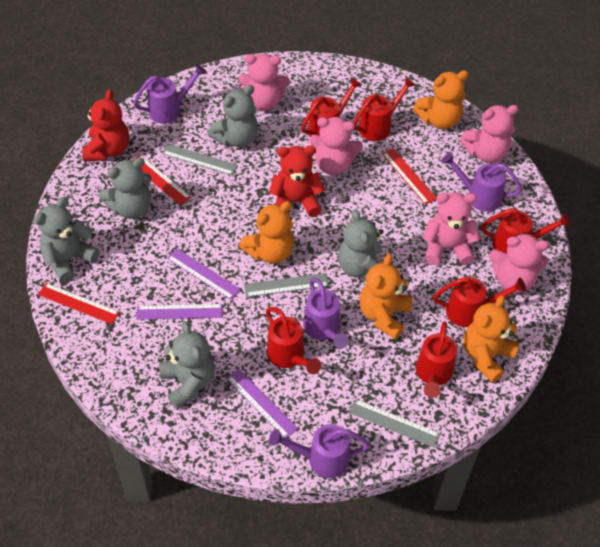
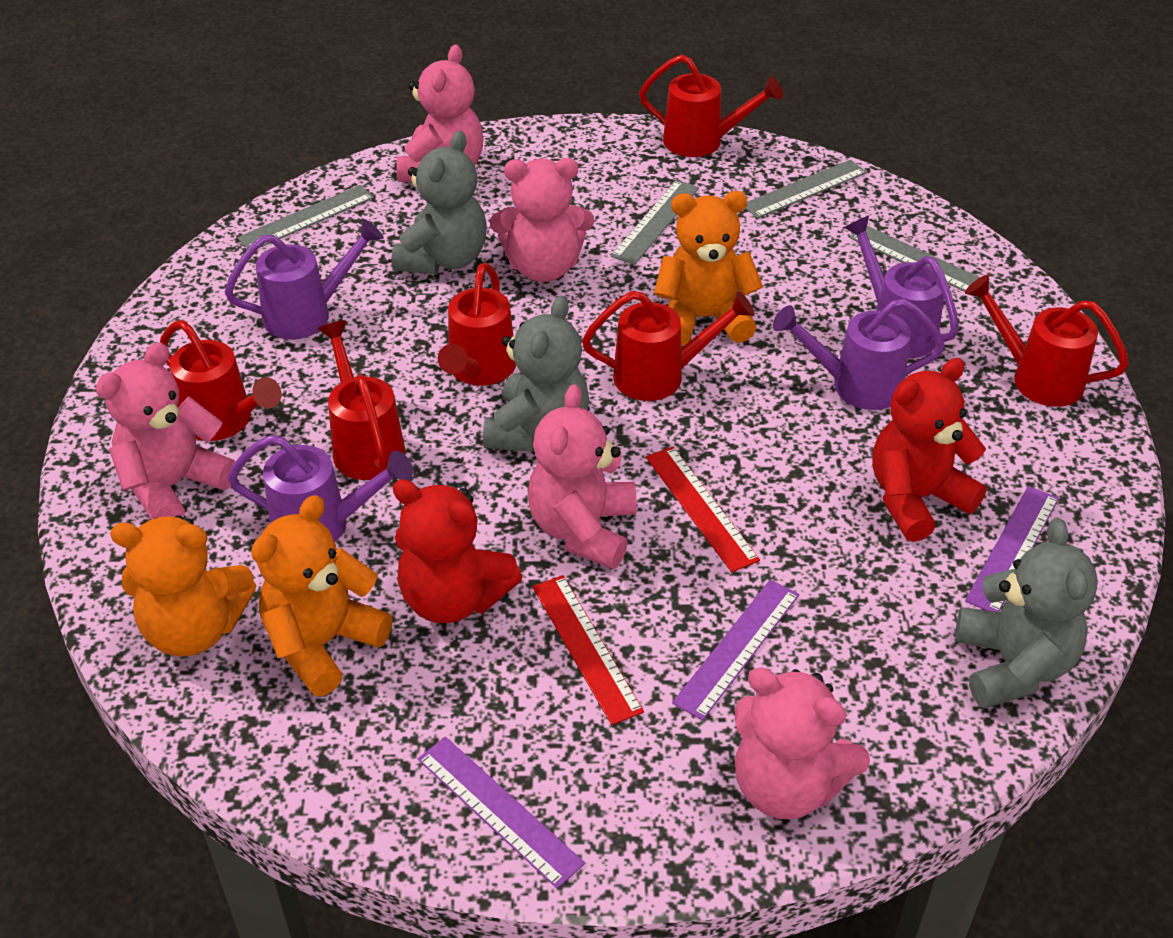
grey ruler: [162,144,238,175] [244,273,329,297] [349,399,440,448] = 3 -> [237,185,374,249] [611,180,699,265] [745,160,867,219] [850,226,991,297] = 4
grey teddy bear: [34,197,99,282] [99,157,152,219] [159,321,215,409] [208,85,258,147] [338,209,383,281] = 5 -> [392,131,487,274] [483,296,589,452] [955,518,1098,708] = 3
orange teddy bear: [239,201,294,264] [360,254,412,339] [413,70,468,129] [463,295,519,383] = 4 -> [110,515,256,656] [251,495,393,696] [654,191,763,346] = 3
red ruler: [38,283,120,324] [132,155,191,205] [382,148,436,205] = 3 -> [533,575,644,725] [646,446,760,572] = 2

